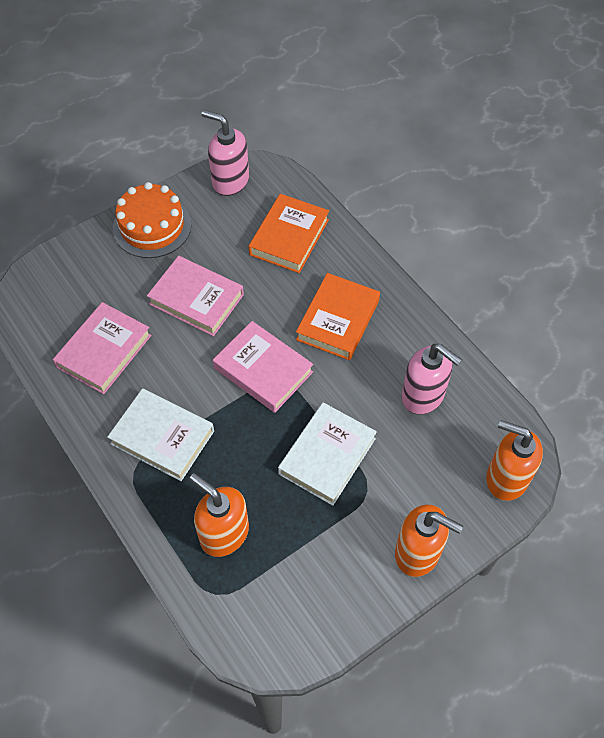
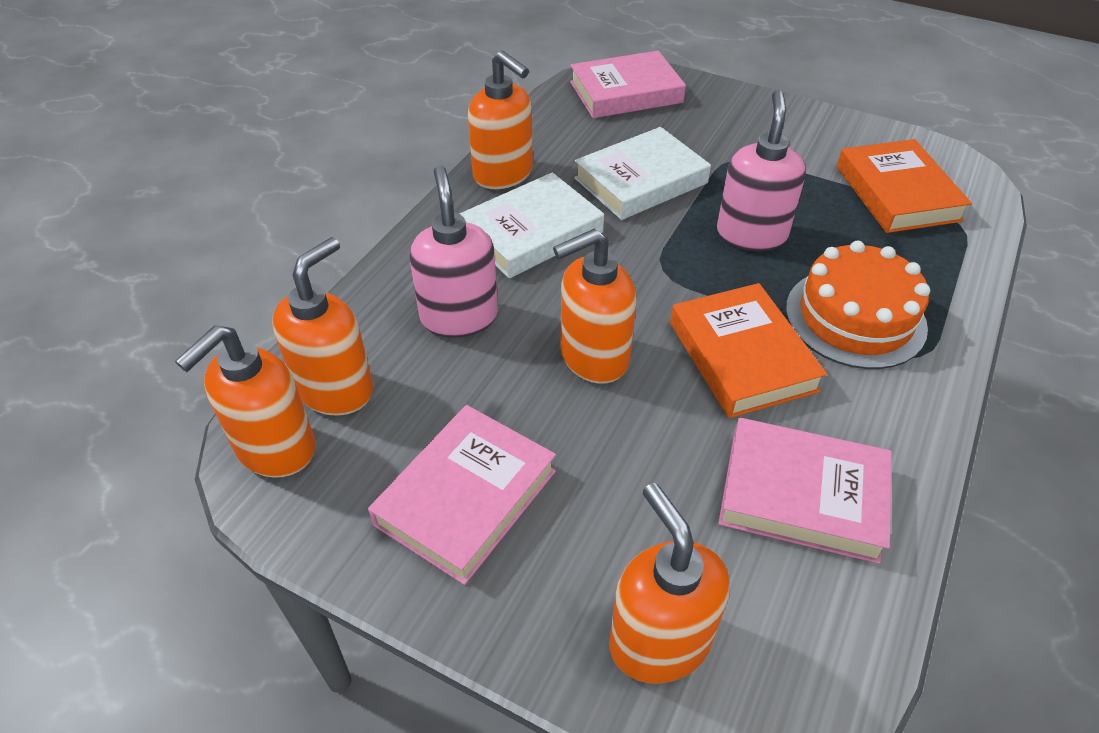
orange soap dispenser: [189,473,249,557] [395,504,463,577] [486,420,543,501] = 3 -> [175,325,316,478] [272,237,373,416] [468,51,533,189] [553,229,636,384] [609,483,730,684] = 5

